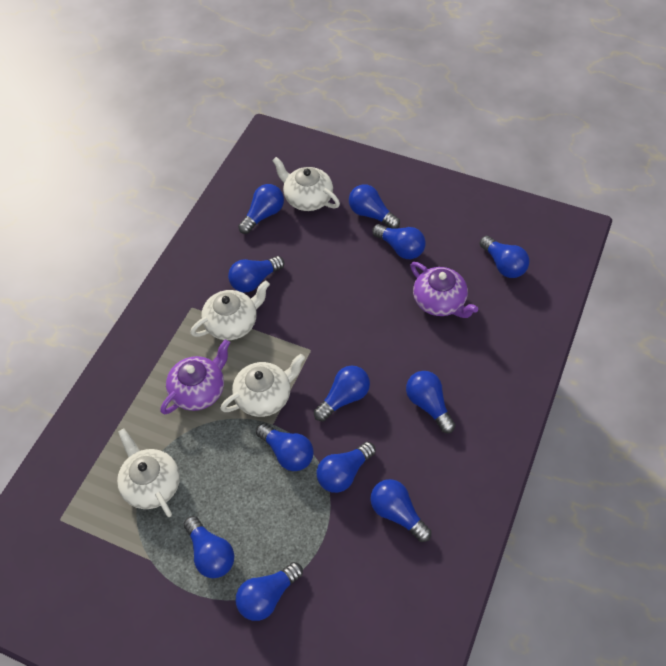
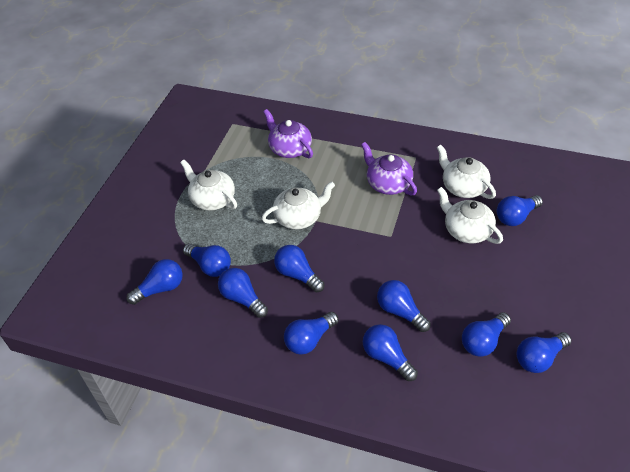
blue light bulb: [184,516,235,578] [228,256,284,292] [236,562,303,621] [238,184,284,234] [256,423,314,471] [314,365,370,421] [316,442,376,493] [349,184,400,229] [370,479,432,542] [372,224,426,259] [406,371,455,433] [479,236,530,278] = 12 -> [127,259,183,305] [183,243,231,277] [218,268,268,318] [274,245,325,292] [284,312,339,355] [363,324,418,381] [377,280,431,332] [462,312,511,357] [497,195,543,226] [517,332,572,373] = 10

